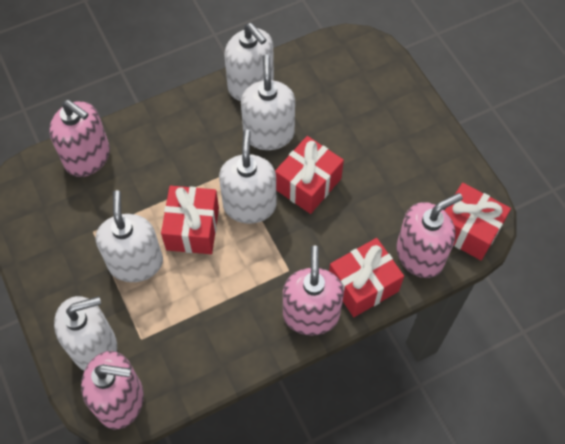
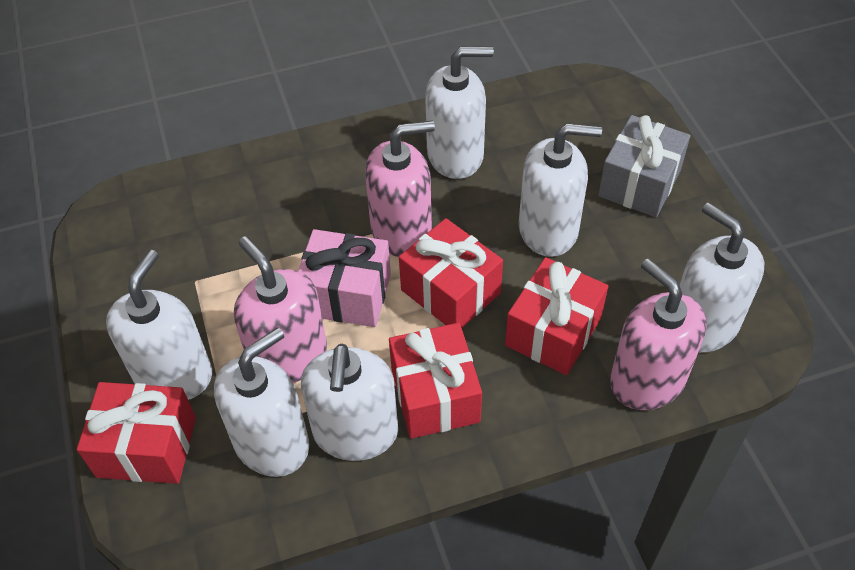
grey gift: none = 0 -> [598,115,690,217] = 1
pink gift: none = 0 -> [298,229,391,327] = 1
pink soap dispenser: [49,100,110,177] [81,351,144,429] [283,245,344,336] [396,193,463,278] = 4 -> [234,236,327,383] [365,120,435,257] [610,258,707,410] = 3
white soap dispenser: [54,296,117,371] [96,190,163,282] [219,129,276,224] [225,23,274,101] [241,54,295,150] = 5 -> [106,250,212,400] [214,327,309,477] [301,344,398,461] [425,46,494,179] [519,123,602,257] [680,202,764,353] = 6

